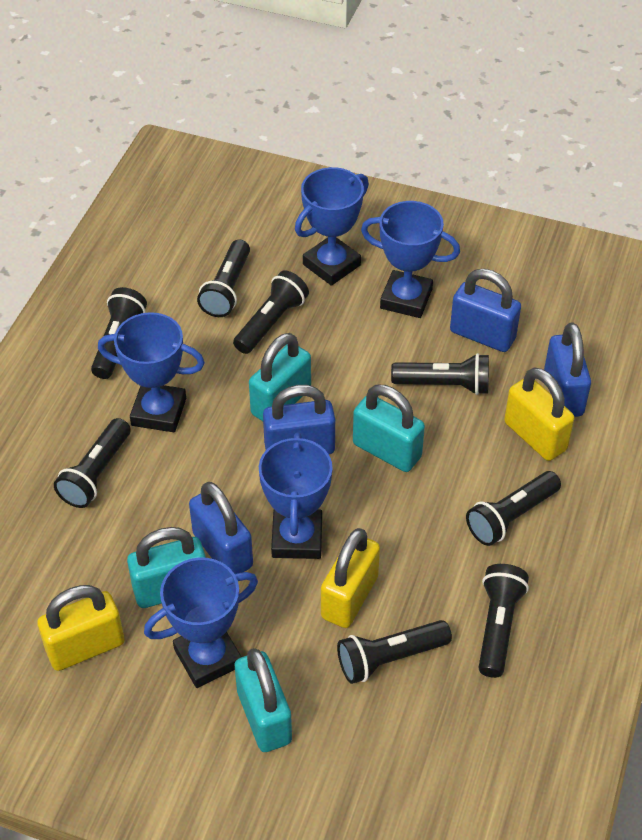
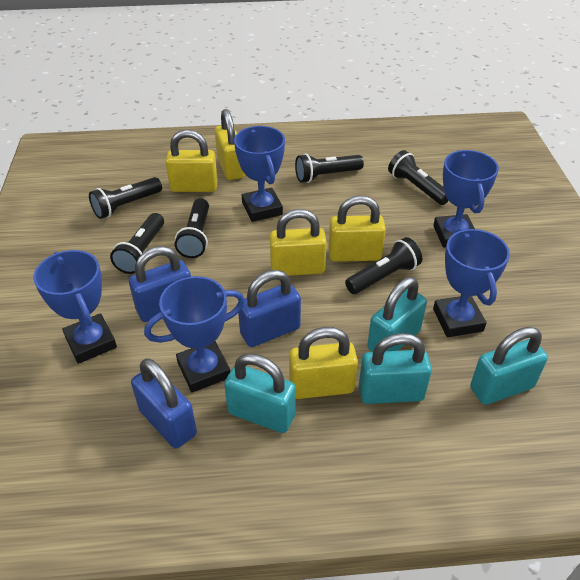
black flashlight: [54,418,131,508] [91,287,147,379] [197,240,250,317] [233,270,309,354] [337,620,452,684] [391,353,489,395] [466,471,561,546] [478,564,529,678] = 8 -> [89,177,162,219] [110,213,164,274] [175,198,209,258] [295,154,364,183] [345,237,422,294] [388,150,449,205] = 6
blue padlock: [189,482,253,574] [263,385,335,454] [450,269,521,352] [544,323,591,417] = 4 -> [129,246,191,322] [131,358,197,448] [238,270,301,347] = 3
yellow padlock: [37,585,125,671] [321,528,380,628] [504,367,574,461] = 3 -> [165,130,218,192] [215,109,245,180] [270,209,327,276] [289,327,358,399] [328,196,386,262] = 5

